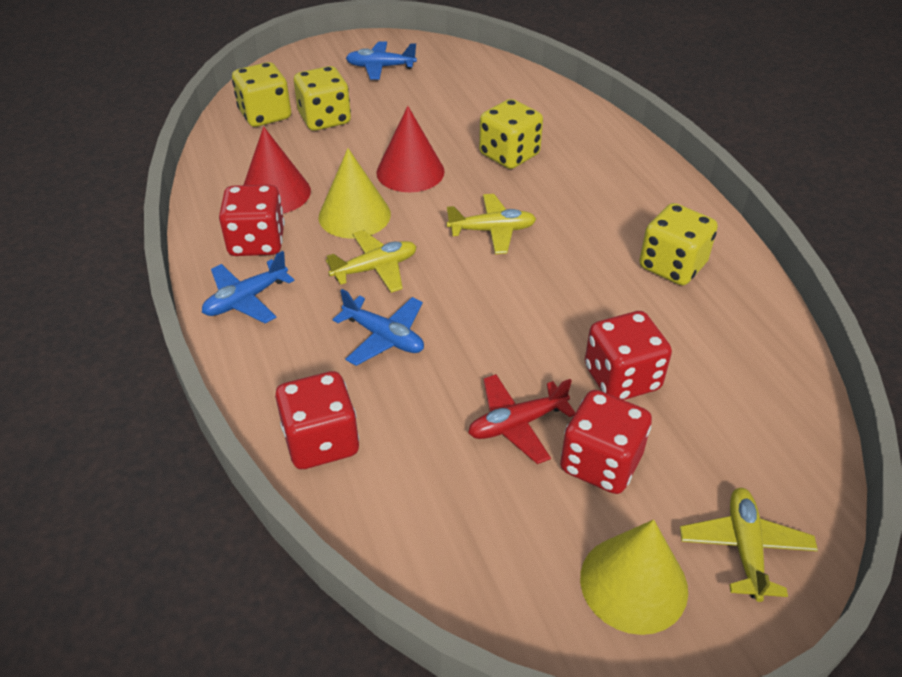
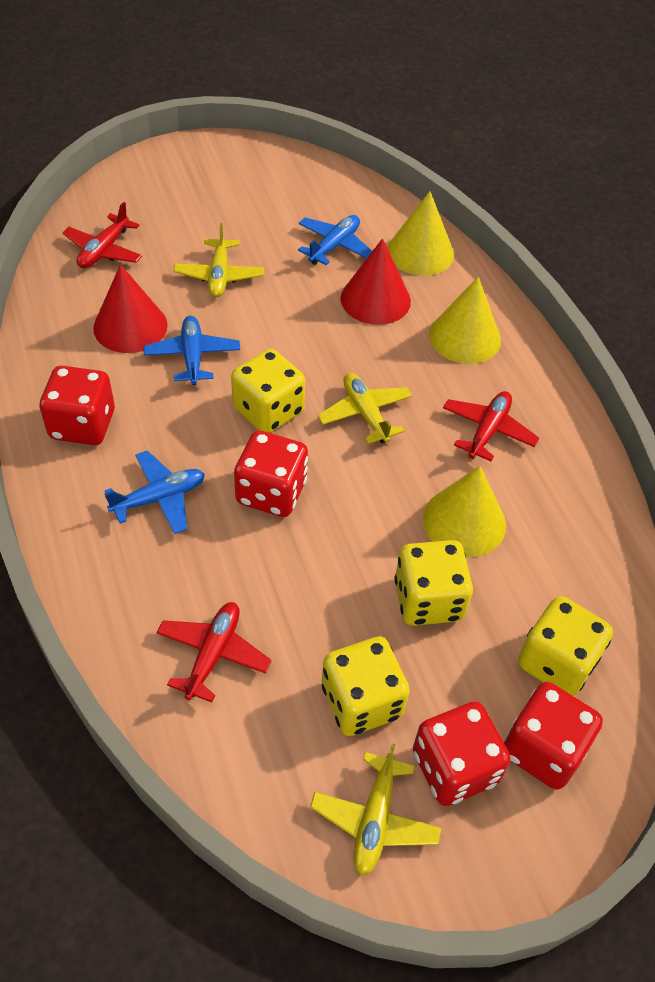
red plane: [468,374,575,464] = 1 -> [62,202,142,268] [156,602,272,702] [443,391,539,461] = 3
yellow cone: [319,148,391,239] [580,520,688,635] = 2 -> [388,191,454,275] [423,466,506,557] [429,277,501,364] = 3

